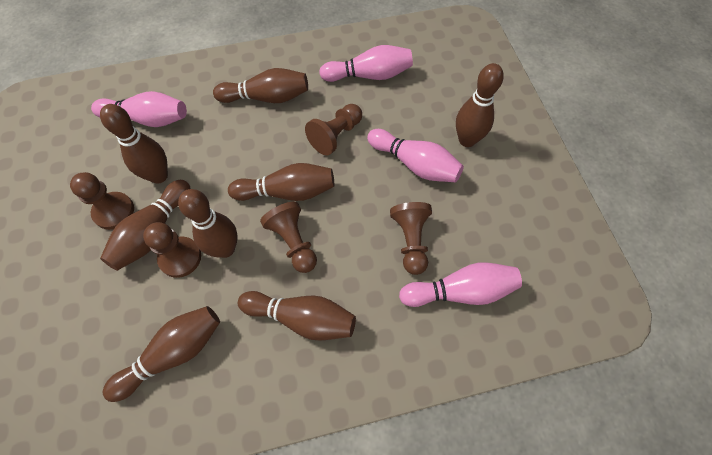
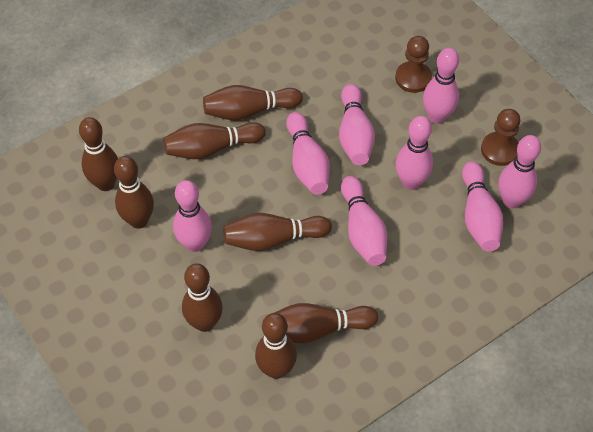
brown pawn: [70,172,134,230] [143,222,201,278] [260,202,317,273] [305,104,362,155] [390,202,432,275] = 5 -> [395,36,432,93] [481,109,521,166] = 2
pink bowling pin: [91,91,187,127] [319,45,413,82] [367,129,464,182] [399,262,522,307] = 4 -> [173,180,212,252] [286,112,330,195] [339,84,375,165] [341,176,387,266] [395,116,433,190] [423,48,459,124] [462,161,504,251] [498,135,541,208] = 8

